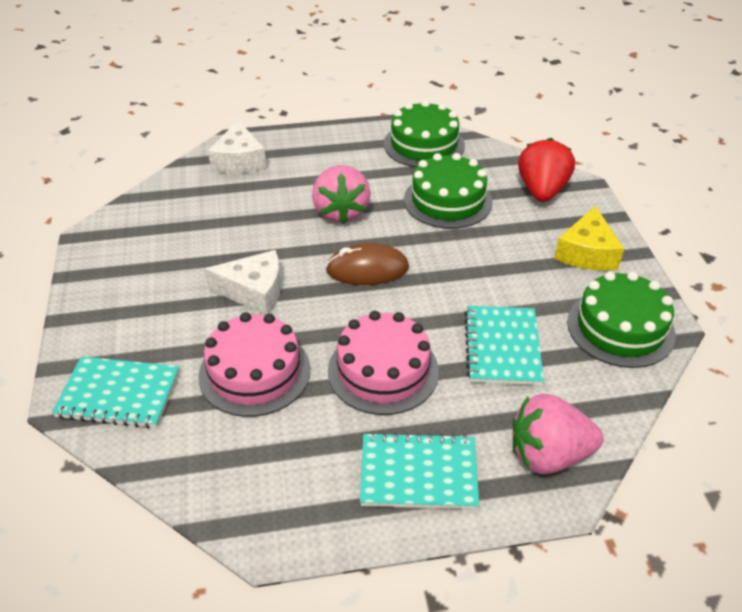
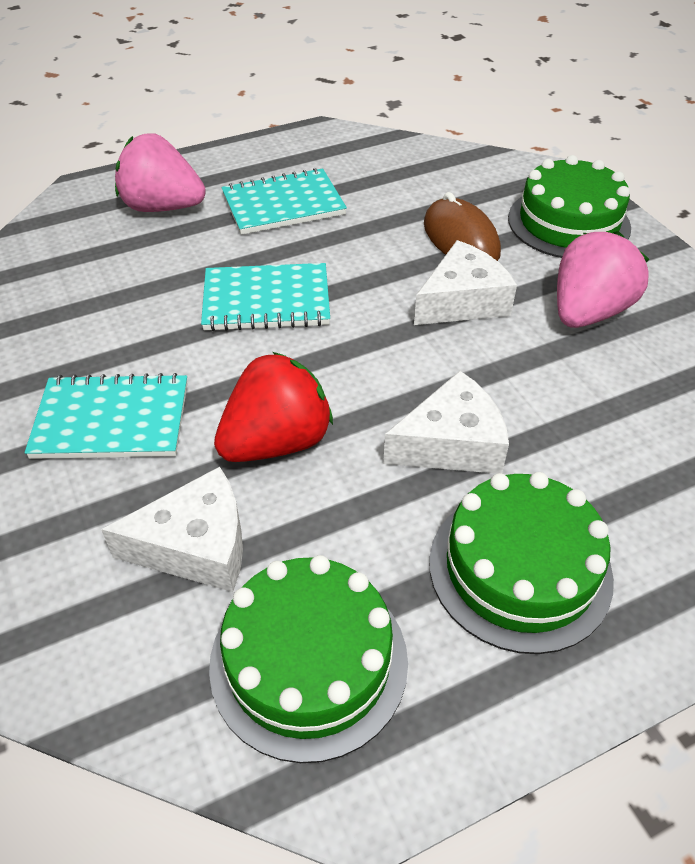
pink cake: [198,312,310,417] [328,311,439,415] = 2 -> none = 0
white cheese: [205,250,281,315] [208,120,267,173] = 2 -> [101,467,243,592] [383,371,509,474] [414,240,517,325] = 3
yellow cheese: [554,206,624,271] = 1 -> none = 0

